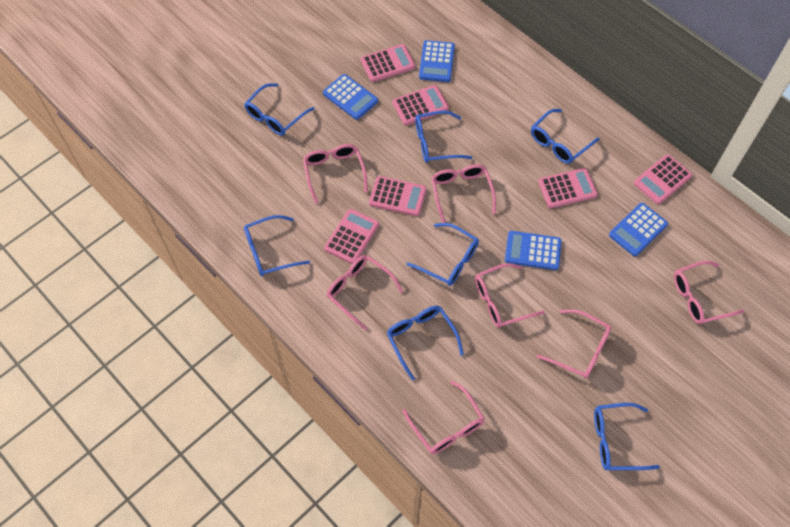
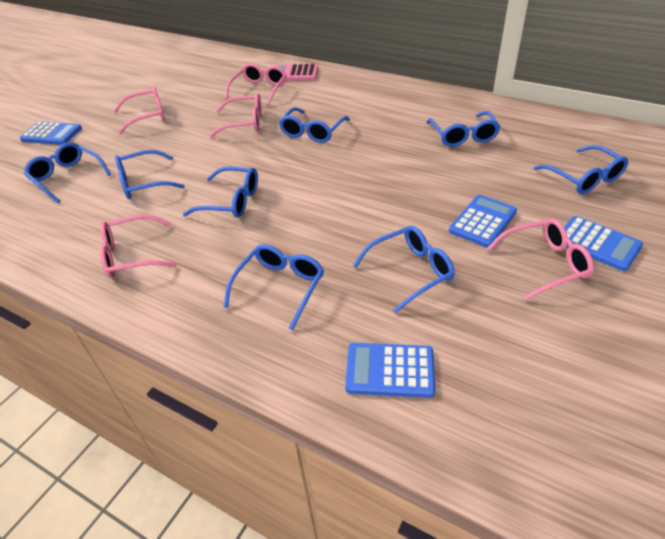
blue glasses: [244,83,314,135] [244,215,310,276] [387,306,464,380] [406,223,479,286] [415,111,472,163] [531,109,599,164] [594,403,660,470] = 7 -> [24,142,111,203] [115,150,185,199] [183,167,258,218] [224,244,324,331] [279,107,350,143] [353,225,455,313] [427,111,500,147] [533,145,628,194] = 8
pink calculator: [324,209,379,264] [361,44,415,82] [369,176,426,216] [392,85,449,125] [538,168,598,208] [634,154,692,204] = 6 -> [276,64,318,81] = 1
pink glasses: [303,144,368,204] [327,255,403,330] [402,381,485,454] [431,164,496,223] [475,263,545,328] [536,309,611,378] [674,261,744,324] = 7 -> [100,214,177,278] [114,87,165,134] [209,93,262,138] [225,63,287,106] [486,219,594,301] = 5

